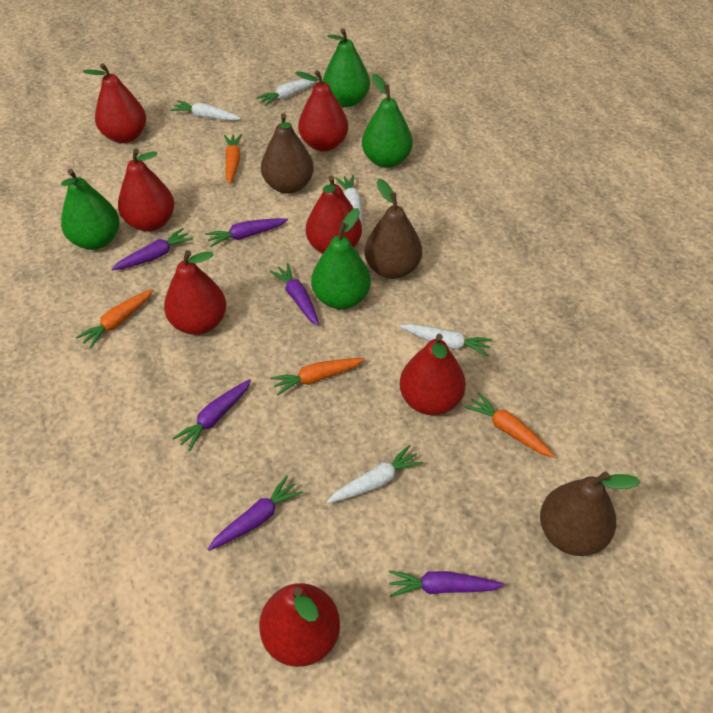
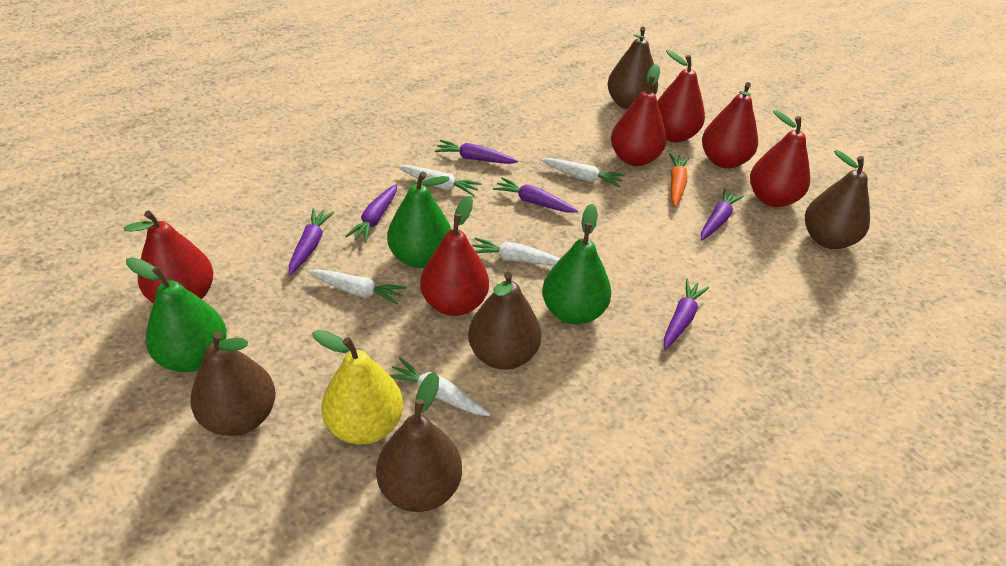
brown pear: [261,113,314,194] [365,179,422,279] [540,471,640,556] = 3 -> [190,331,276,436] [376,372,462,512] [468,272,541,370] [607,27,658,109] [805,150,870,249] = 5
green pear: [61,169,119,250] [311,208,371,309] [323,28,370,107] [362,74,413,168] = 4 -> [126,257,227,372] [387,172,452,268] [542,204,611,325] = 3
orange carrot: [76,289,153,349] [224,134,242,185] [270,358,365,395] [465,392,555,458] = 4 -> [669,153,690,207] = 1
red pear: [83,63,146,143] [118,149,174,231] [164,250,226,335] [259,583,340,667] [295,70,348,151] [306,175,362,254] [400,334,466,415] = 7 -> [124,211,213,303] [420,196,489,316] [611,64,666,166] [657,50,705,143] [702,82,758,169] [750,110,810,207] = 6
yellow pear: none = 0 -> [312,330,403,444] = 1

